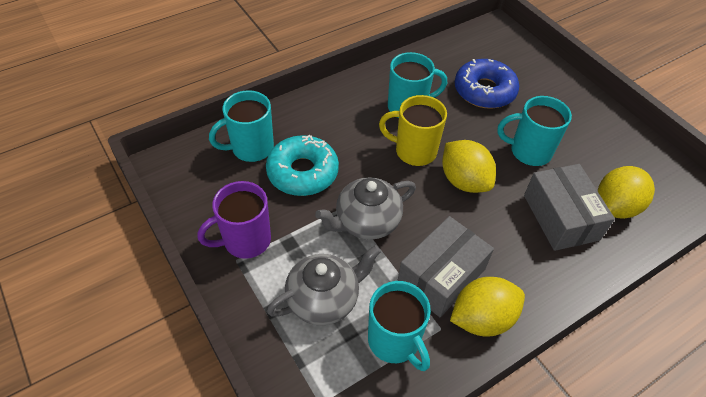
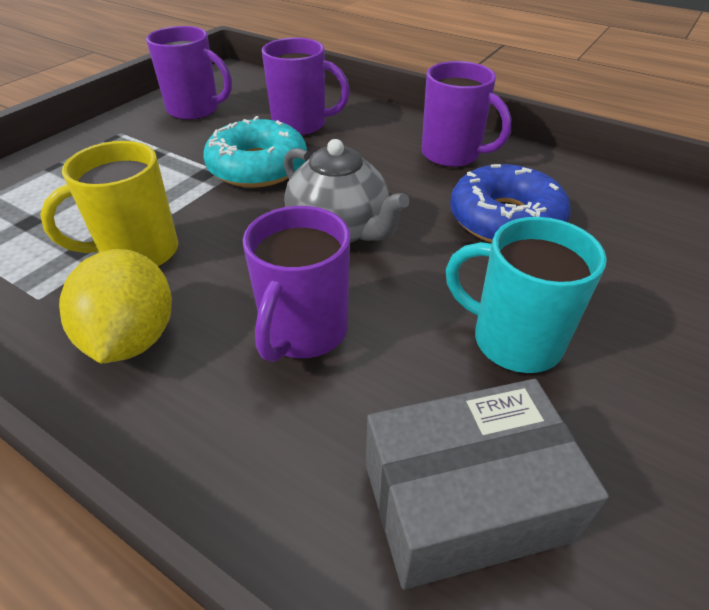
grey box: [398,216,494,317] [524,164,615,251] = 2 -> [366,379,609,590] = 1
grey teapot: [267,245,381,326] [315,177,416,240] = 2 -> [284,139,410,243] = 1
purple mug: [197,181,271,259] = 1 -> [146,26,232,120] [243,206,350,362] [262,38,350,135] [422,61,512,167] = 4
turquoise mug: [209,90,274,162] [368,281,431,371] [388,52,447,118] [497,96,572,166] = 4 -> [446,217,607,373] = 1
yellow lemon: [442,140,496,193] [450,277,525,336] [598,166,655,219] = 3 -> [59,249,172,363] = 1

